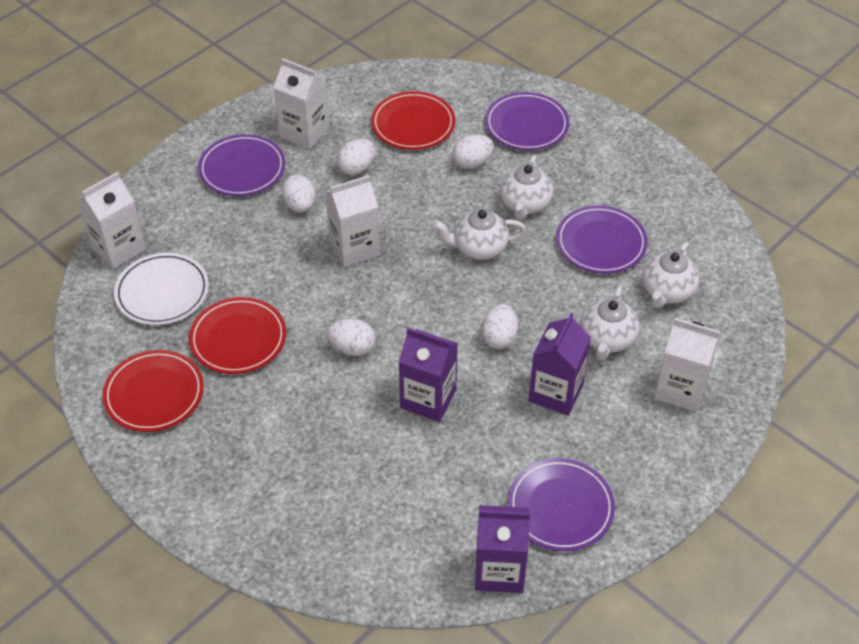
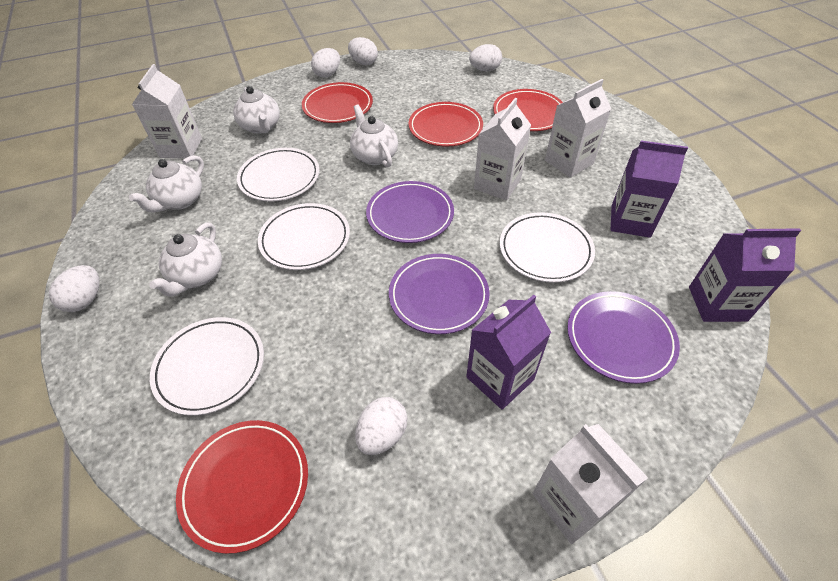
purple plate: [198,134,285,196] [485,92,569,151] [508,458,615,551] [556,205,648,274] = 4 -> [366,181,454,243] [389,254,490,334] [567,291,680,384] = 3
red plate: [102,350,204,432] [189,297,286,374] [371,91,455,150] = 3 -> [176,420,308,554] [302,82,373,123] [409,102,483,147] [493,89,563,131] = 4
white plate: [114,253,209,325] = 1 -> [150,317,264,416] [237,148,320,202] [258,203,350,270] [500,212,595,283] = 4

